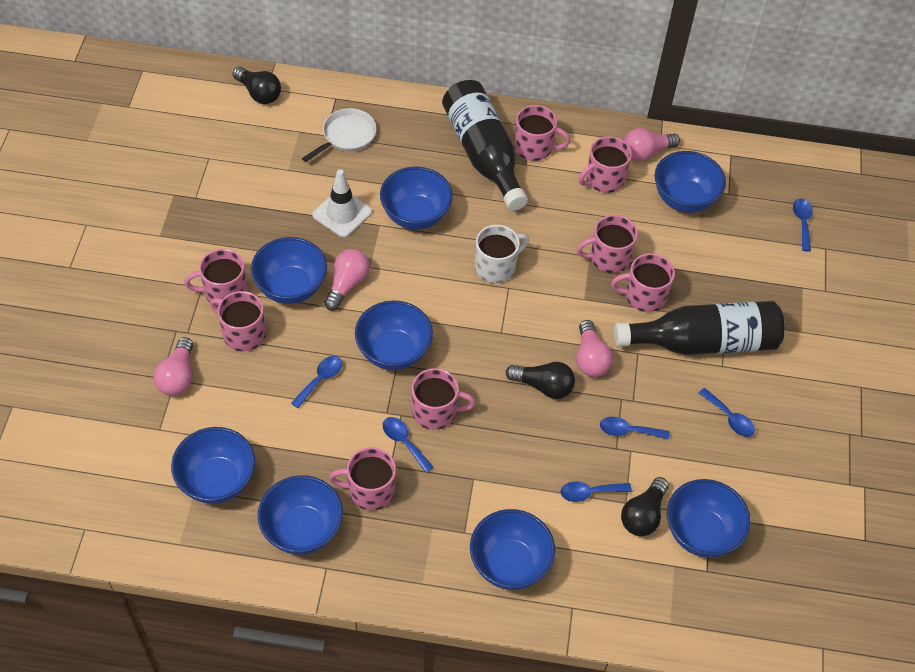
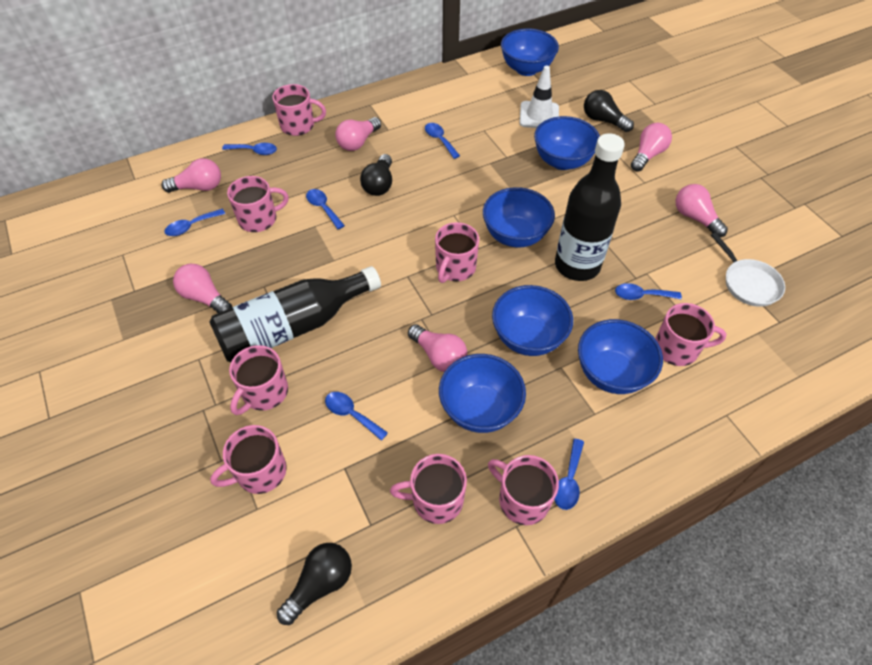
blue bowl: [171,427,255,504] [251,237,327,304] [257,475,343,555] [355,300,433,370] [380,167,453,230] [470,509,555,590] [655,151,726,213] [667,479,751,558] = 8 -> [439,354,526,433] [483,187,555,247] [492,285,573,356] [501,28,559,76] [534,116,600,170] [578,319,663,394] = 6
blue spoon: [291,356,342,408] [383,417,433,472] [561,481,632,502] [600,417,670,440] [699,388,755,437] [793,198,813,251] = 6 -> [164,209,225,236] [222,143,277,155] [306,189,345,229] [325,392,388,441] [425,123,460,159] [554,439,584,510] [615,283,682,300] = 7
pink light bulb: [154,337,193,396] [324,249,370,311] [576,320,613,377] [624,128,680,161] = 4 -> [161,158,221,193] [173,264,232,313] [335,117,381,151] [408,324,467,372] [631,123,672,172] [676,184,728,237] = 6
white mug: [475,225,529,283] = 1 -> none = 0

